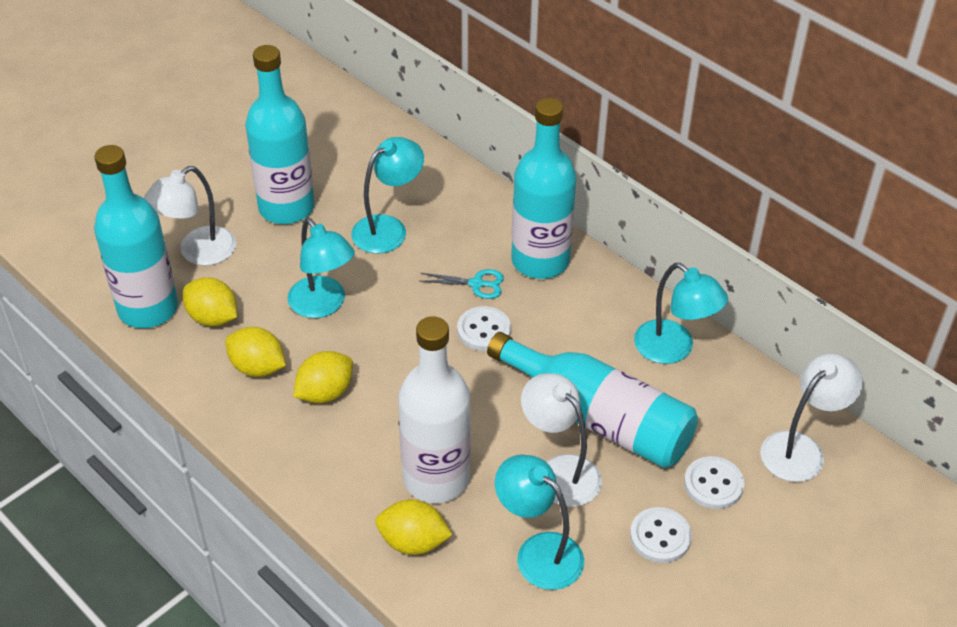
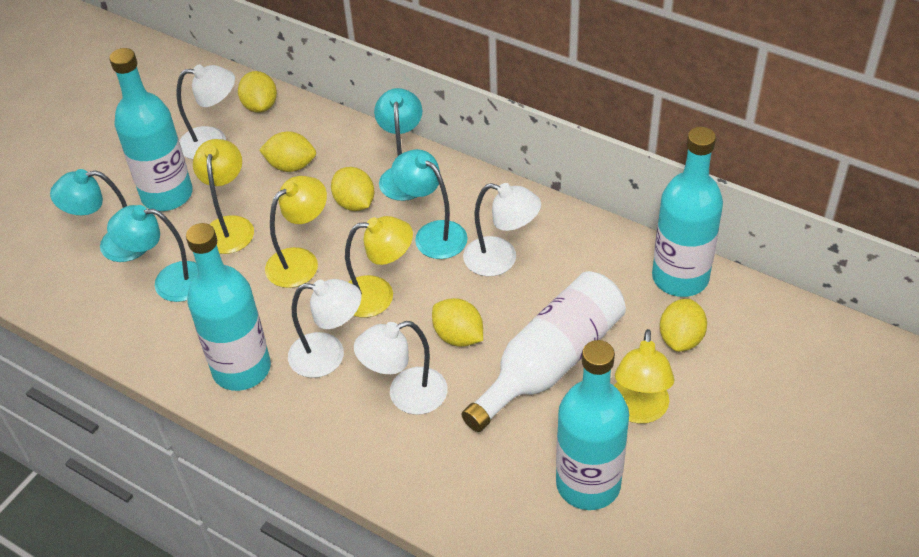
turquoise scissors: [421,269,504,299] = 1 -> none = 0
white button: [457,306,511,351] [630,507,692,563] [684,456,744,509] = 3 -> none = 0
white lamp: [144,166,236,266] [521,373,602,507] [760,353,863,482] = 3 -> [176,64,235,159] [288,279,361,378] [354,321,447,415] [463,183,541,276] = 4
yellow lamp: none = 0 -> [193,139,254,254] [265,176,327,288] [345,216,413,317] [614,329,675,424] = 4
yellow lemon: [183,277,237,326] [225,327,286,377] [293,351,353,403] [375,499,453,555] = 4 -> [238,71,277,113] [259,131,316,172] [331,167,375,211] [432,298,483,347] [660,299,707,352] = 5

